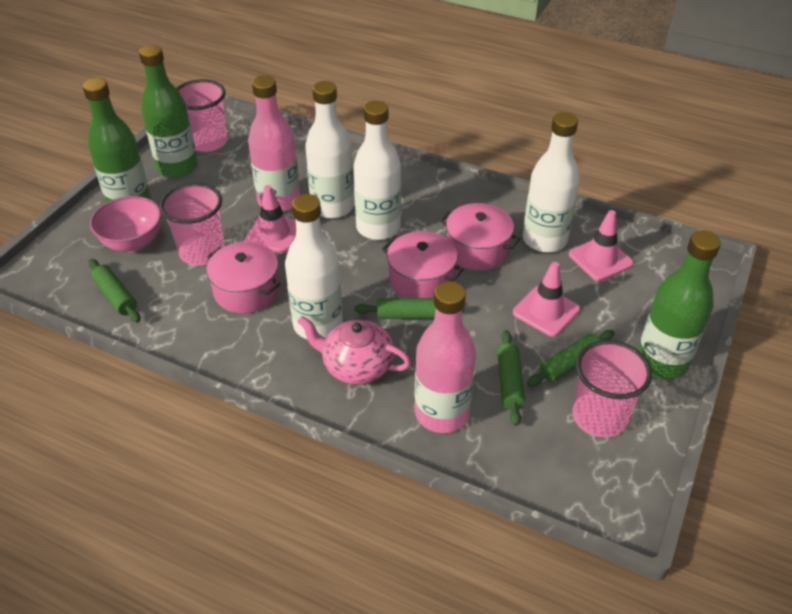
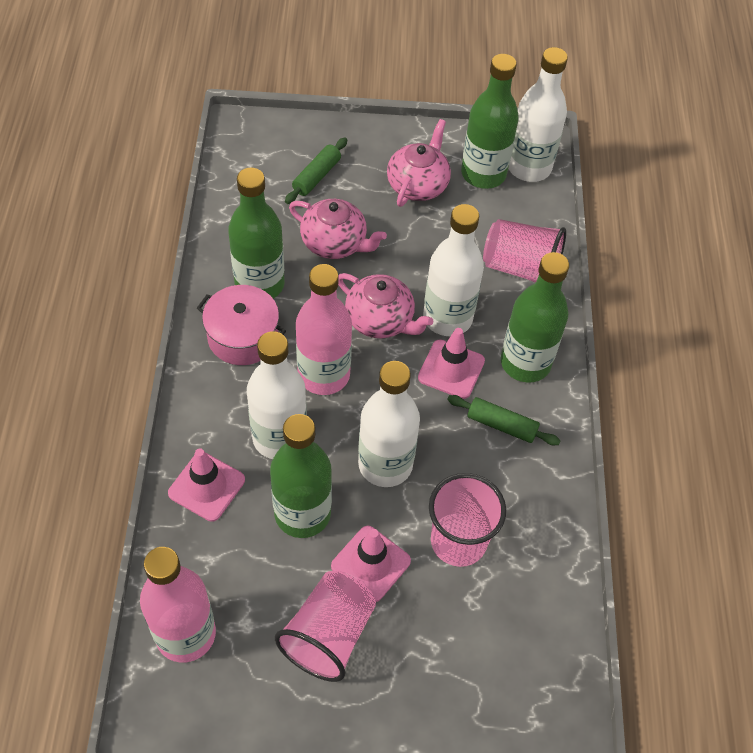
green bottle: [82,78,151,203] [139,45,198,178] [638,230,721,379] = 3 -> [228,167,285,299] [270,414,332,538] [461,54,519,189] [501,252,569,383] = 4
green rolling pin: [89,259,140,322] [354,298,465,319] [497,330,525,426] [527,330,614,386] = 4 -> [285,137,347,204] [447,395,561,445] = 2
pink bowl: [90,196,162,252] = 1 -> none = 0
pink pot: [206,242,280,313] [382,231,464,298] [440,203,521,271] = 3 -> [197,285,286,365] = 1
pink teapot: [298,316,411,384] = 1 -> [289,199,387,259] [338,273,433,338] [387,119,451,207] = 3

